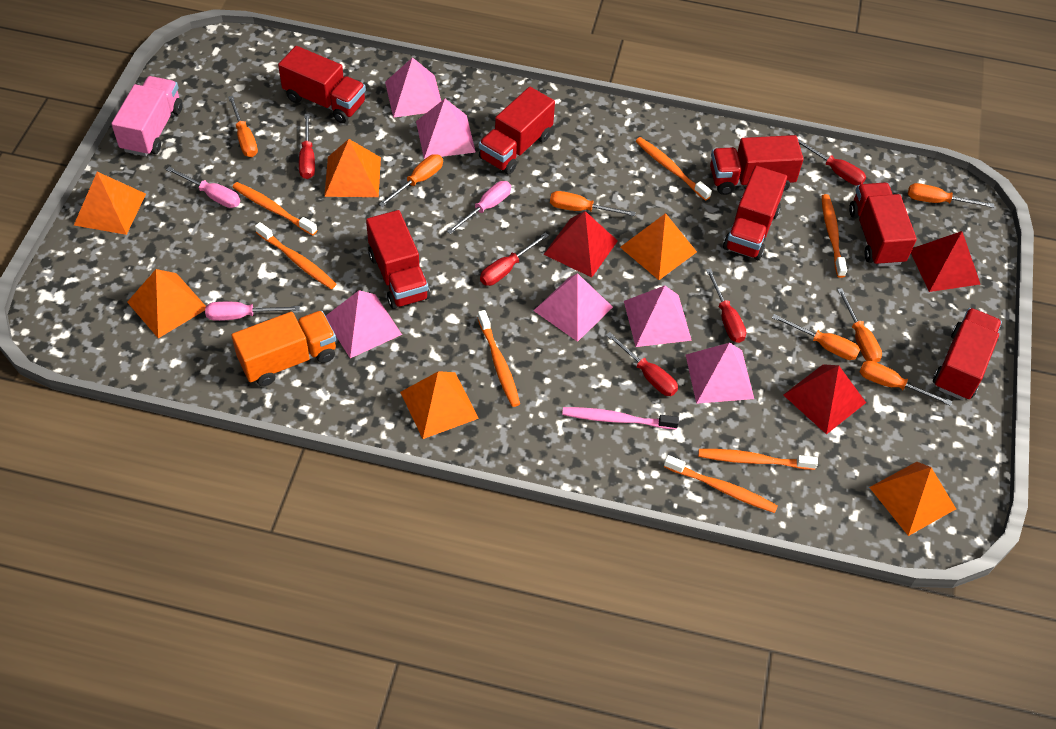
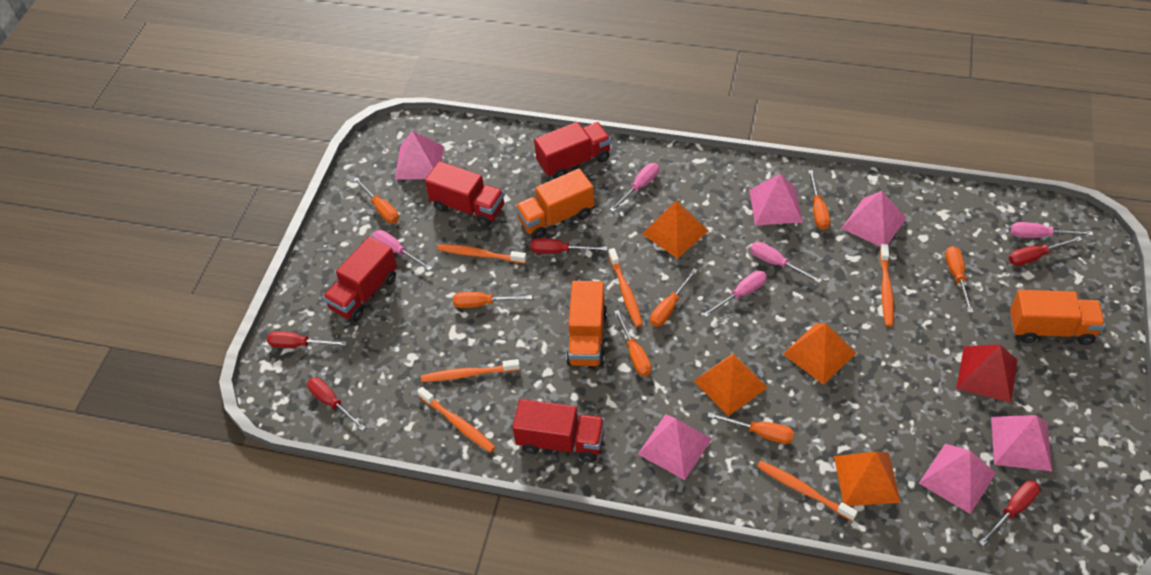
orange pyramid: [74,172,146,235] [127,269,206,338] [324,139,381,197] [400,371,479,439] [620,213,697,280] [869,462,956,536] = 6 -> [642,201,709,259] [694,354,768,416] [783,324,856,385] [834,452,901,506] = 4
orange toothbrush: [233,182,317,235] [255,222,336,289] [478,310,520,407] [636,137,712,201] [664,455,778,513] [698,449,818,470] [822,194,847,278] = 7 -> [418,387,495,453] [421,359,520,382] [437,244,527,264] [608,248,643,327] [757,461,858,521] [880,244,894,327] = 6
orange truck: [231,311,336,386] = 1 -> [515,169,594,239] [566,281,607,366] [1010,290,1105,345] = 3
pink screwdriver: [166,167,240,208] [205,302,300,321] [447,181,511,234] = 3 -> [372,230,432,271] [610,163,659,212] [703,271,767,317] [750,242,822,283] [1011,222,1093,238] = 5
pink toothbrush: [562,407,679,430] = 1 -> none = 0
pink truck: [111,76,183,156] = 1 -> none = 0
red pyramid: [543,211,618,277] [784,364,866,435] [911,231,980,292] = 3 -> [956,344,1017,403] = 1
red truck: [278,46,366,123] [366,210,430,309] [479,87,555,175] [710,135,803,195] [723,166,787,260] [849,183,917,267] [933,308,1002,400] = 7 -> [323,237,397,322] [425,161,505,227] [512,399,605,462] [534,122,611,179] = 4

